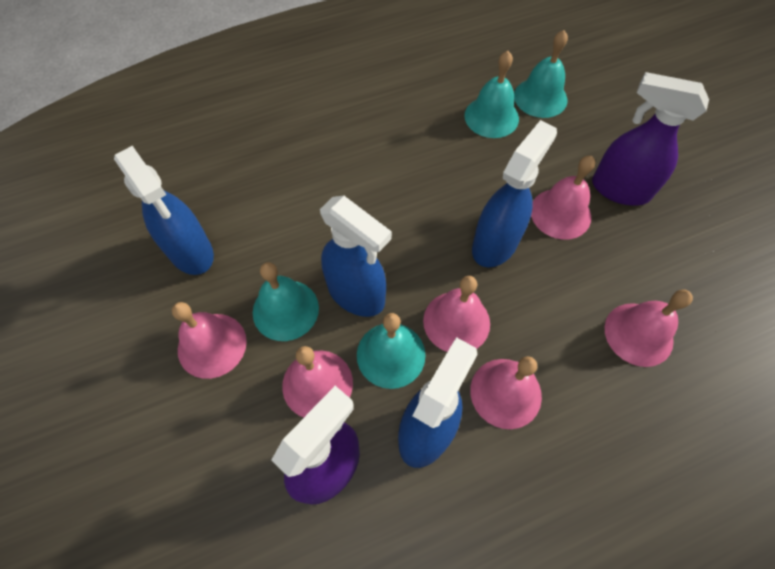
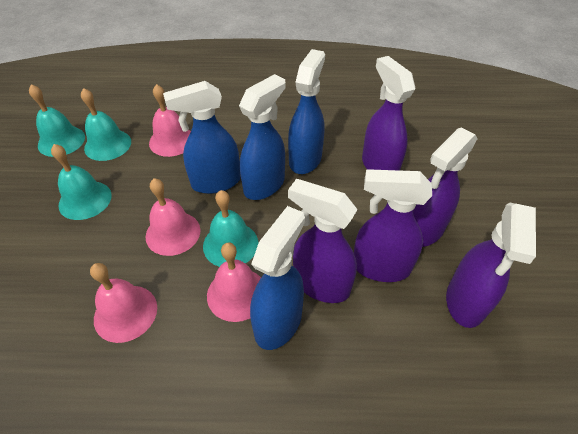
pink bell: [172,302,247,379] [282,346,353,418] [423,276,490,352] [470,356,542,429] [531,156,595,240] [605,290,693,367] = 6 -> [90,263,157,343] [146,178,200,256] [149,84,191,157] [207,243,261,322] = 4
purple spray bottle: [271,386,360,504] [592,72,709,206] = 2 -> [288,179,358,303] [354,169,432,282] [362,56,415,171] [413,128,478,247] [446,202,536,328] = 5

